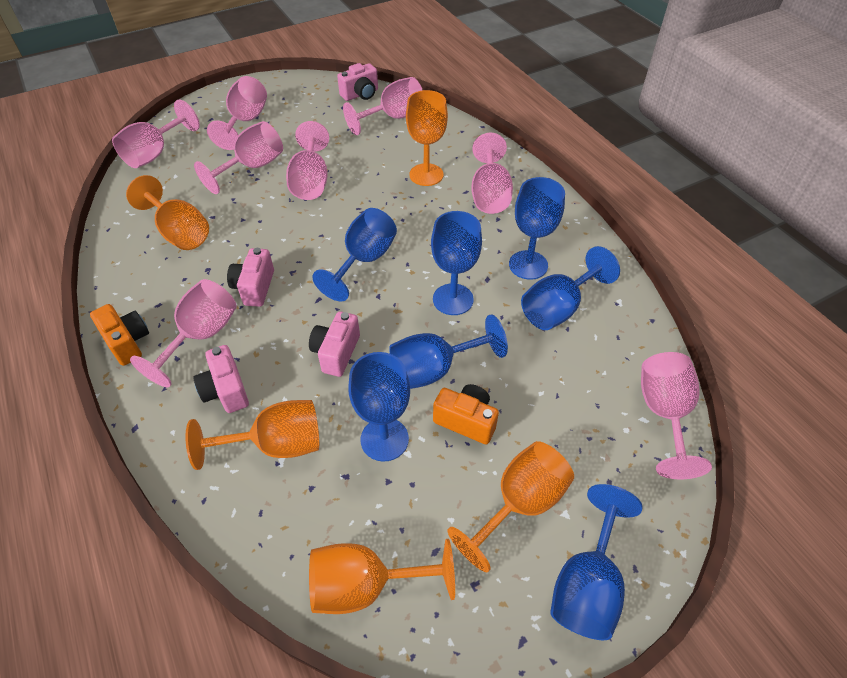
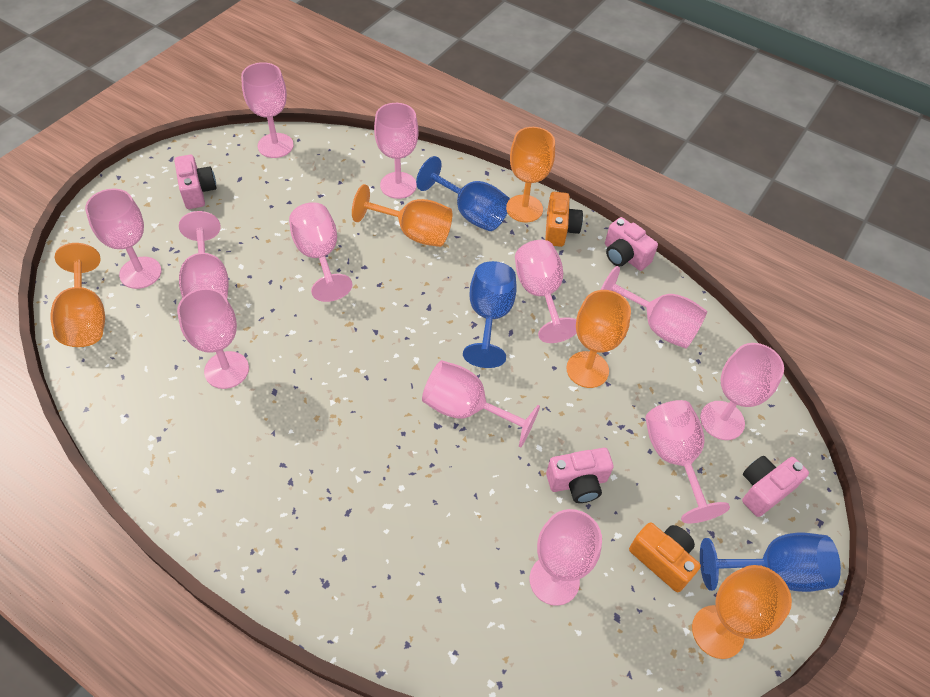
blue goblet: [312,208,397,302] [349,352,410,462] [389,314,508,389] [431,211,482,315] [509,177,565,280] [521,246,620,330] [550,484,643,640] = 7 -> [416,156,510,231] [463,261,517,368] [700,533,841,592] = 3
pink goblet: [112,100,200,168] [130,279,237,387] [194,121,283,194] [207,76,267,150] [286,121,329,200] [343,77,422,135] [471,133,513,214] [641,352,712,479] = 8 -> [85,189,161,289] [177,288,249,389] [179,211,229,299] [241,62,294,158] [289,202,352,302] [374,103,419,199] [422,360,540,447] [515,240,576,343] [530,509,602,606] [601,266,707,349] [646,400,730,523] [700,343,784,440] = 12

